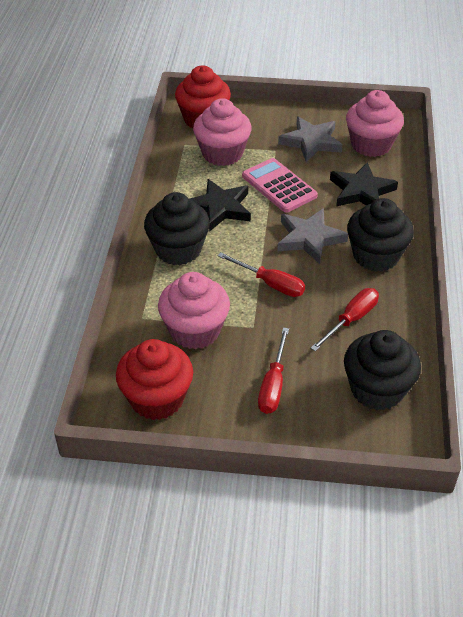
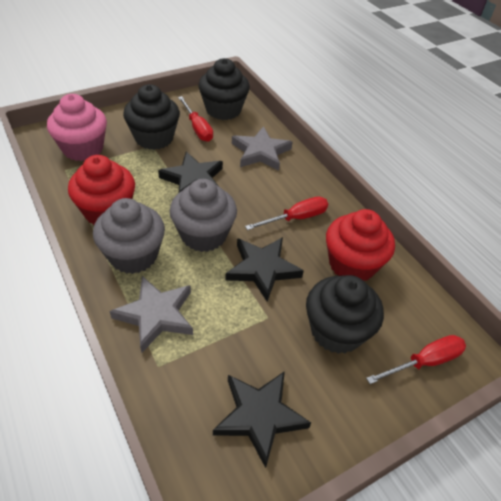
black star: [190,179,251,231] [330,162,398,206] = 2 -> [158,151,223,192] [213,371,311,468] [225,237,304,302] = 3
grey cupcake: none = 0 -> [93,198,165,274] [170,179,237,252] = 2
pink calculator: [242,158,318,213] = 1 -> none = 0
pink cupcake: [158,272,230,349] [193,98,251,166] [346,90,404,157] = 3 -> [47,94,107,161] = 1

